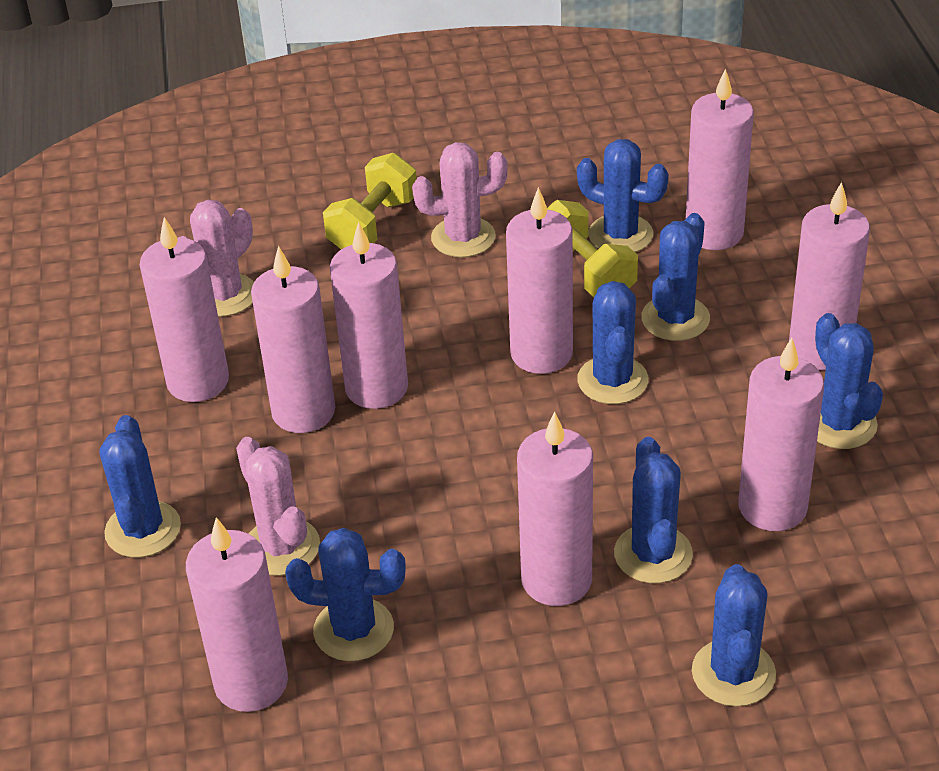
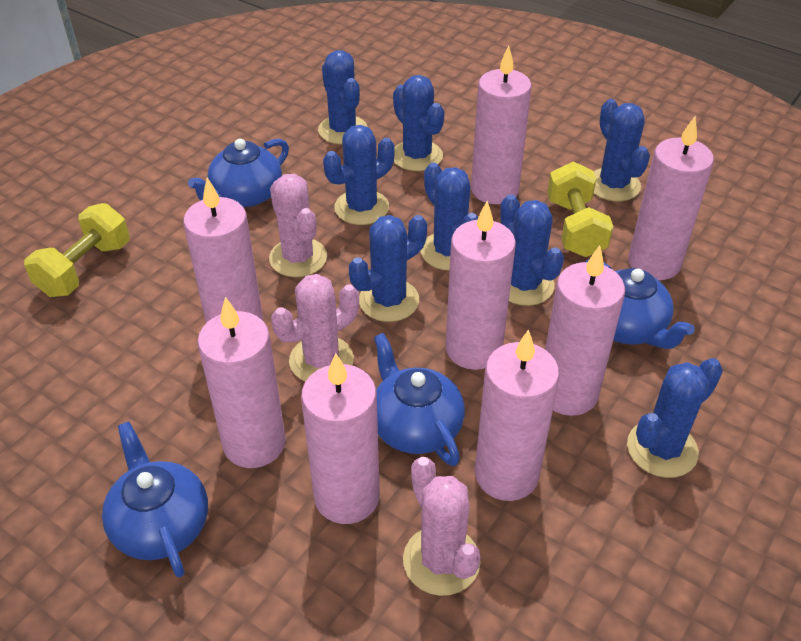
blue teapot: none = 0 -> [102,422,208,578] [188,139,289,207] [374,333,465,466] [586,259,694,349] = 4
pink candle: [140,217,229,402] [186,517,288,712] [251,246,335,433] [330,222,408,409] [506,187,573,374] [517,411,593,606] [686,69,754,250] [738,338,824,531] [789,182,870,370] = 9 -> [183,178,263,323] [197,297,286,468] [301,353,380,524] [445,201,516,370] [471,46,532,204] [475,329,559,501] [545,245,625,416] [628,116,714,280] = 8

